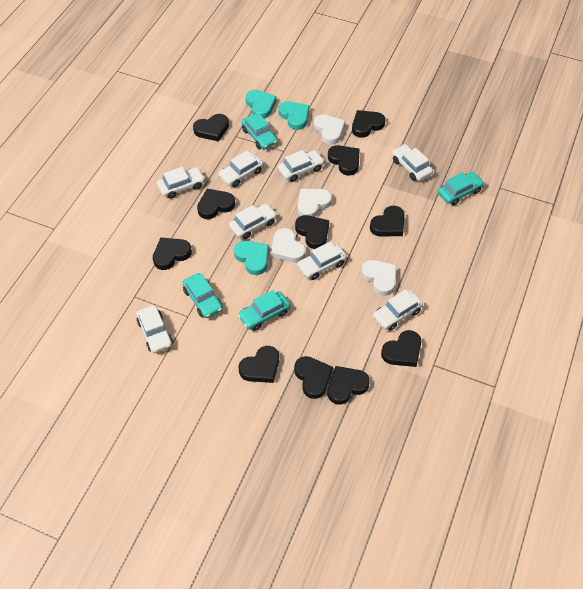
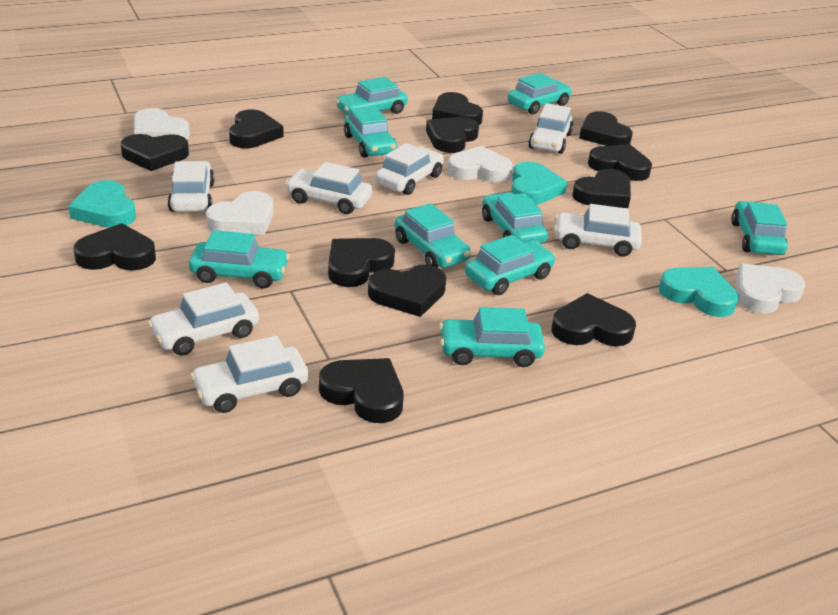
black heart: [153,238,192,270] [193,114,229,142] [197,189,235,219] [239,346,279,383] [294,356,333,399] [295,215,329,249] [327,366,370,405] [328,145,359,175] [352,110,386,138] [370,206,405,237] [381,330,421,367] = 11 -> [73,223,156,270] [120,134,189,171] [229,109,284,148] [319,358,404,423] [328,238,395,287] [368,265,446,317] [426,117,479,153] [432,92,483,125] [551,293,636,346] [572,169,631,208] [579,111,633,146] [588,144,652,181] = 12
turquoise car: [182,273,223,318] [238,290,290,331] [241,113,278,150] [438,172,484,205] = 4 -> [189,230,289,288] [336,77,408,115] [344,106,397,158] [395,203,471,268] [439,307,545,367] [465,235,556,295] [482,192,548,244] [508,73,572,114] [731,201,788,255] = 9
white car: [136,305,173,353] [157,167,205,199] [218,151,264,187] [229,203,277,239] [278,150,325,182] [297,241,347,280] [373,289,423,331] [392,144,433,181] = 8 -> [148,282,259,356] [168,161,215,212] [190,336,309,413] [285,162,372,214] [375,143,444,195] [529,103,573,154] [554,204,642,257] = 7

